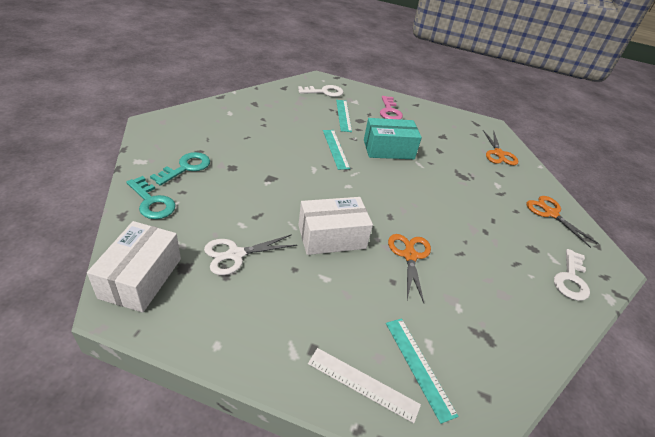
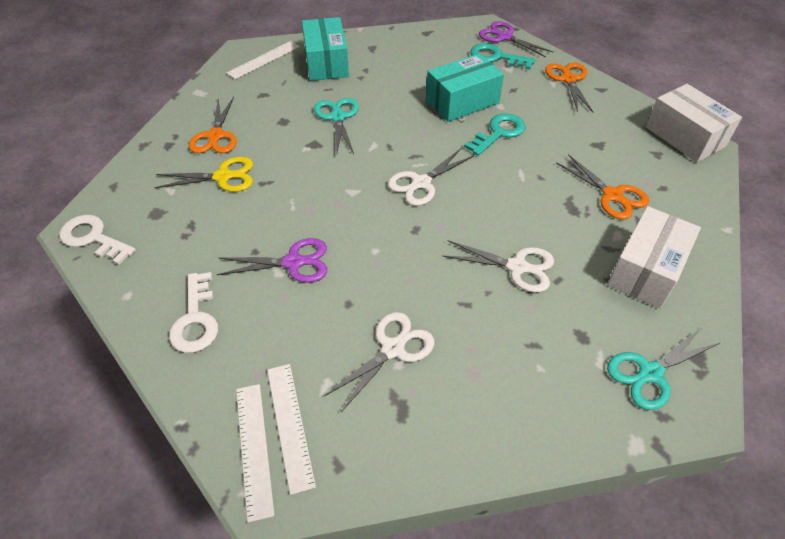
pink key: [380,96,403,120] = 1 -> none = 0
purple scissors: none = 0 -> [217,238,327,283] [479,21,553,58] = 2
turquoise box: [364,118,422,159] = 1 -> [302,17,349,81] [426,53,504,122] = 2
turquoise ruler: [323,130,350,170] [336,100,352,132] [386,318,458,424] = 3 -> none = 0
turquoise scissors: none = 0 -> [314,98,359,154] [607,328,721,410] = 2
white ruler: [308,348,421,423] = 1 -> [227,41,300,79] [236,384,275,523] [267,364,316,495] = 3
white scissors: [204,234,297,275] = 1 -> [324,312,434,412] [388,149,474,206] [443,240,554,293] = 3
yellow scissors: none = 0 -> [154,157,253,192] = 1

